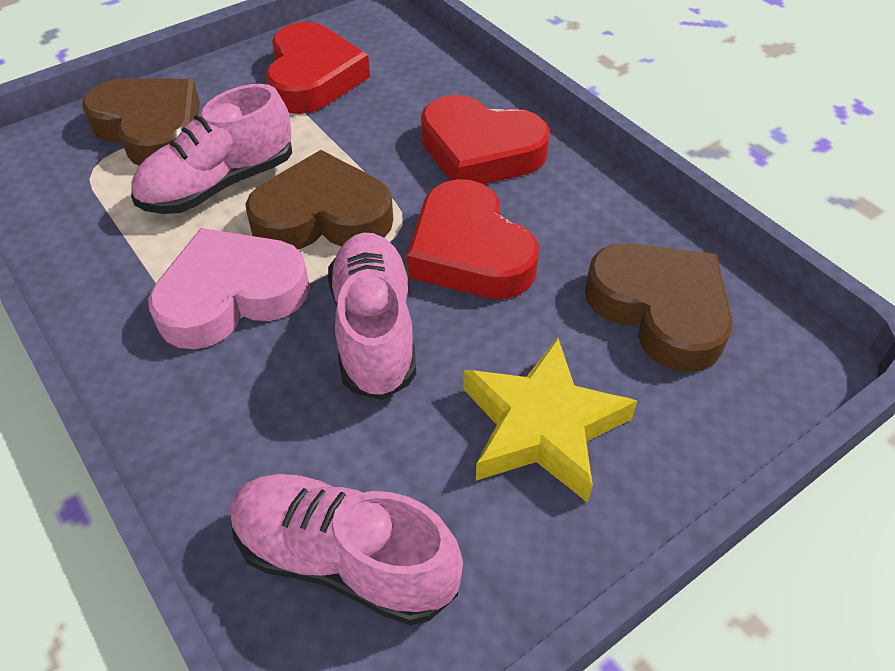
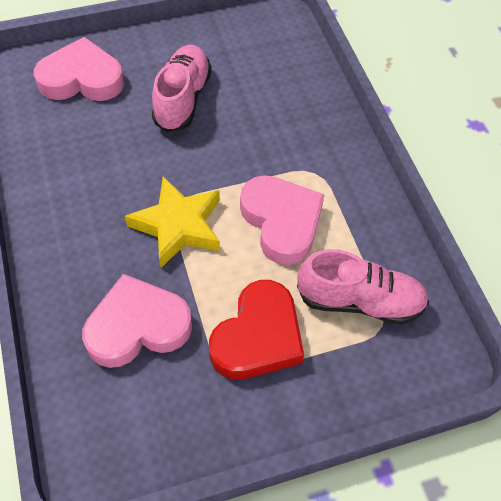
brown heart: [82,79,200,166] [245,150,393,250] [585,243,733,372] = 3 -> none = 0
pink heart: [148,228,310,349] = 1 -> [34,37,124,101] [82,274,192,368] [240,175,324,265] = 3
pink shoe: [131,84,292,214] [230,474,463,625] [328,232,416,400] = 3 -> [152,45,212,132] [297,249,429,325] = 2
red heart: [266,22,370,114] [407,179,539,299] [421,95,550,184] = 3 -> [209,280,304,380] = 1

